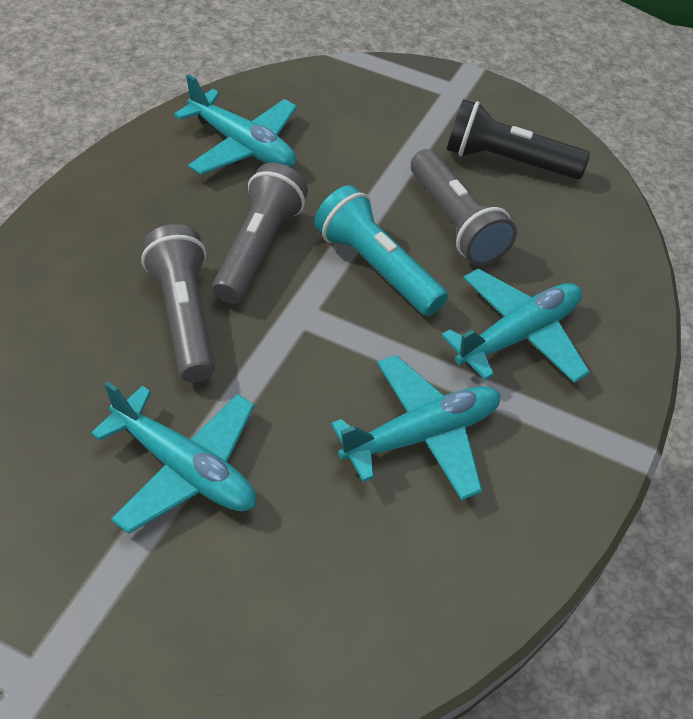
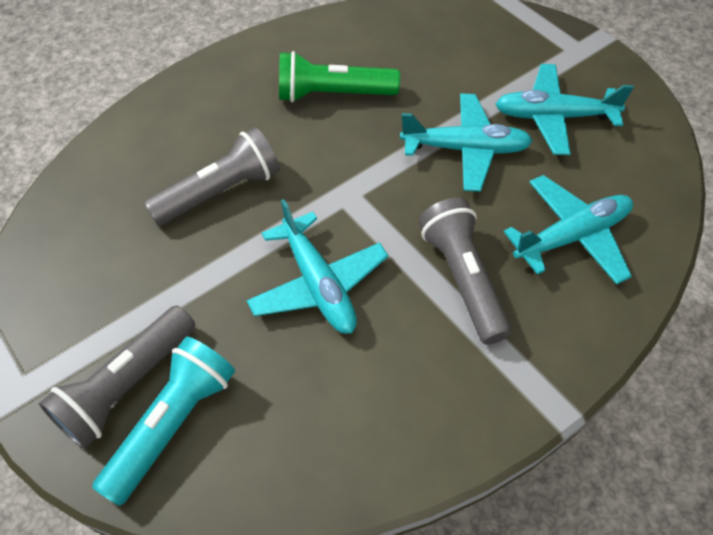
black flashlight: [447,99,590,179] = 1 -> none = 0
green flashlight: none = 0 -> [279,51,400,102] = 1

